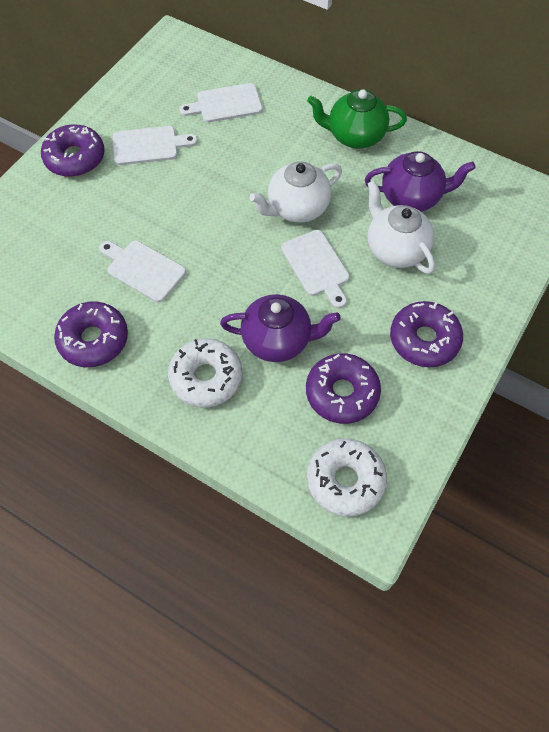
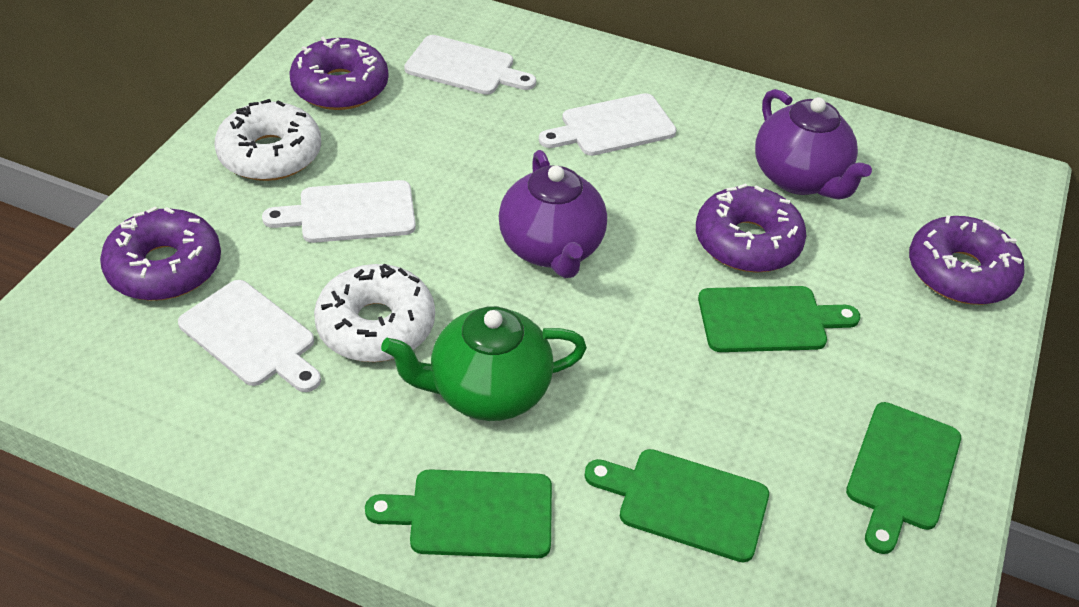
green cutting board: none = 0 -> [365,469,552,558] [584,449,769,562] [698,286,860,352] [846,402,961,554] = 4
white teapot: [249,161,342,223] [367,180,435,274] = 2 -> none = 0

